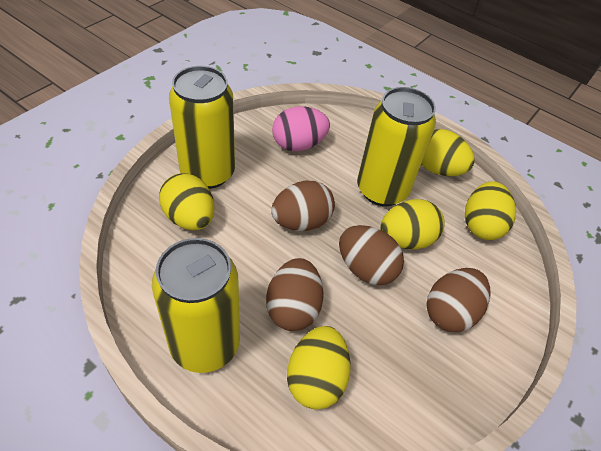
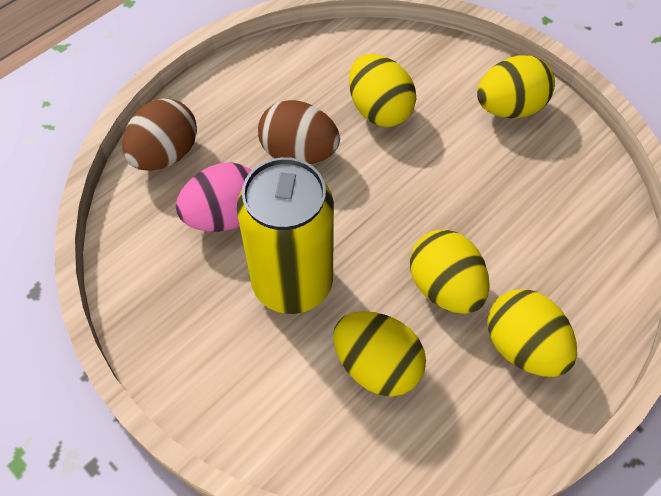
brown egg: [266,258,324,331] [271,181,335,231] [339,225,404,285] [427,268,490,332] = 4 -> [122,98,197,171] [258,100,340,164] = 2
yellow can: [152,238,240,373] [169,66,235,189] [357,87,436,206] = 3 -> [237,157,334,314] = 1

